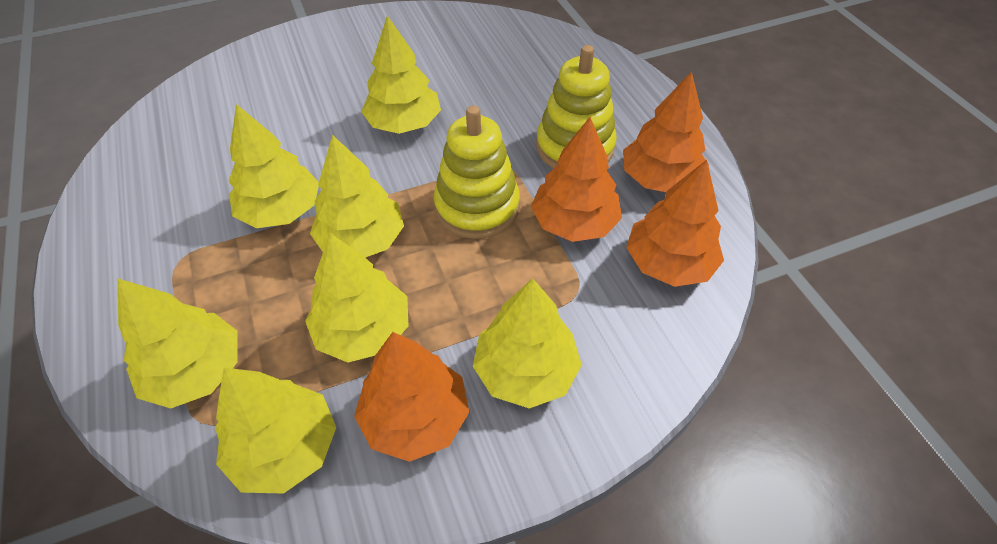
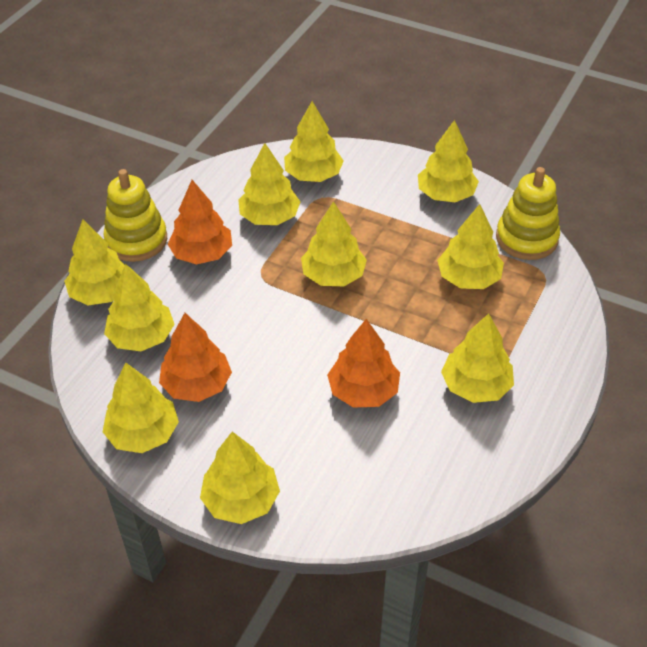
orange tree: [354,332,469,462] [531,117,622,242] [623,71,709,192] [626,160,724,287] = 4 -> [159,313,232,402] [168,180,232,264] [327,319,400,408] = 3
yellow tree: [118,279,238,408] [215,368,336,494] [228,104,319,228] [305,233,408,363] [310,135,404,258] [361,16,441,134] [473,278,582,408] = 7 -> [64,219,125,305] [103,363,179,453] [104,263,175,351] [200,432,280,524] [238,143,301,225] [284,101,344,182] [301,201,367,286] [418,120,479,202] [437,204,504,289] [441,314,514,403] = 10

